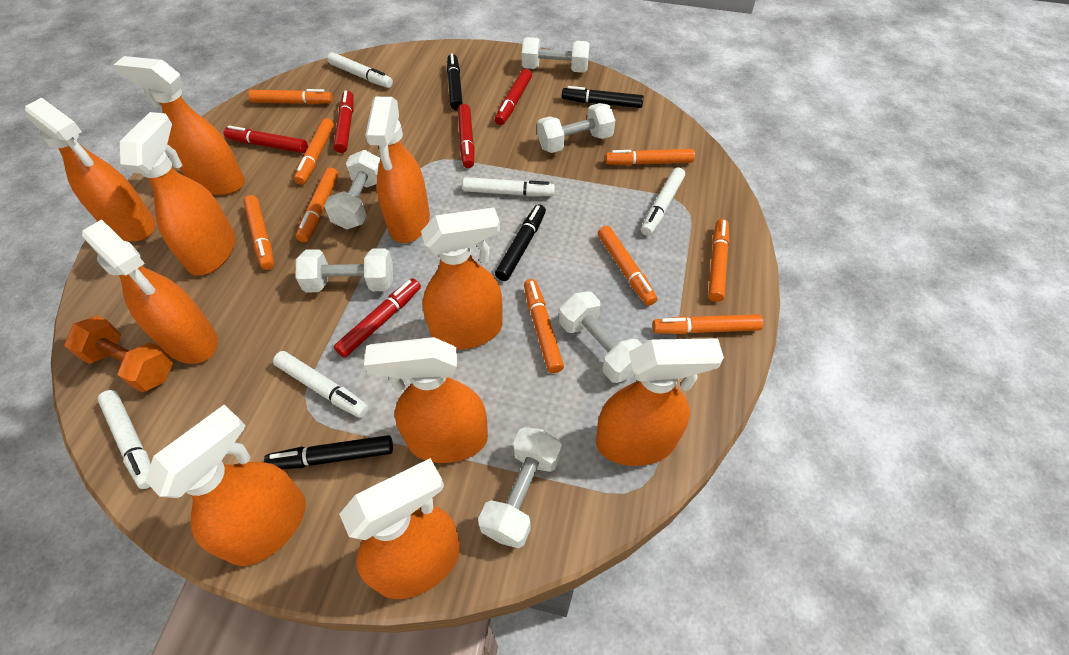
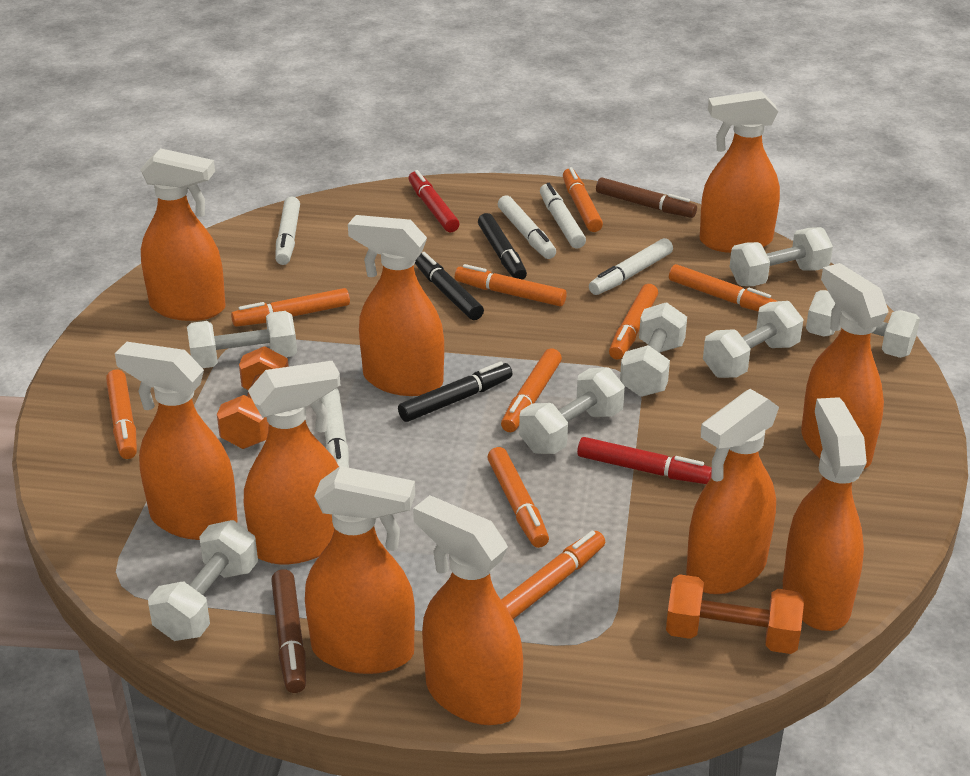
black marker: [264,435,393,469] [447,53,463,110] [495,204,546,281] [562,86,644,108] = 4 -> [398,361,513,422] [415,252,484,320] [478,213,527,280] = 3
brown marker: none = 0 -> [271,569,306,693] [596,177,697,218] = 2
orange dumbbell: [64,315,173,392] = 1 -> [217,346,289,449] [666,574,804,654] = 2
red marker: [224,125,308,153] [333,91,354,153] [334,278,421,358] [458,104,475,168] [495,69,532,125] = 5 -> [409,170,459,232] [577,437,712,484] = 2
white dumbbell: [296,248,393,292] [324,150,380,230] [478,427,562,549] [522,37,590,73] [537,103,615,153] [559,291,642,383] = 6 -> [148,520,258,641] [187,311,297,368] [519,367,625,454] [620,302,687,397] [703,301,804,378] [730,227,833,286] [806,290,920,358] = 7

